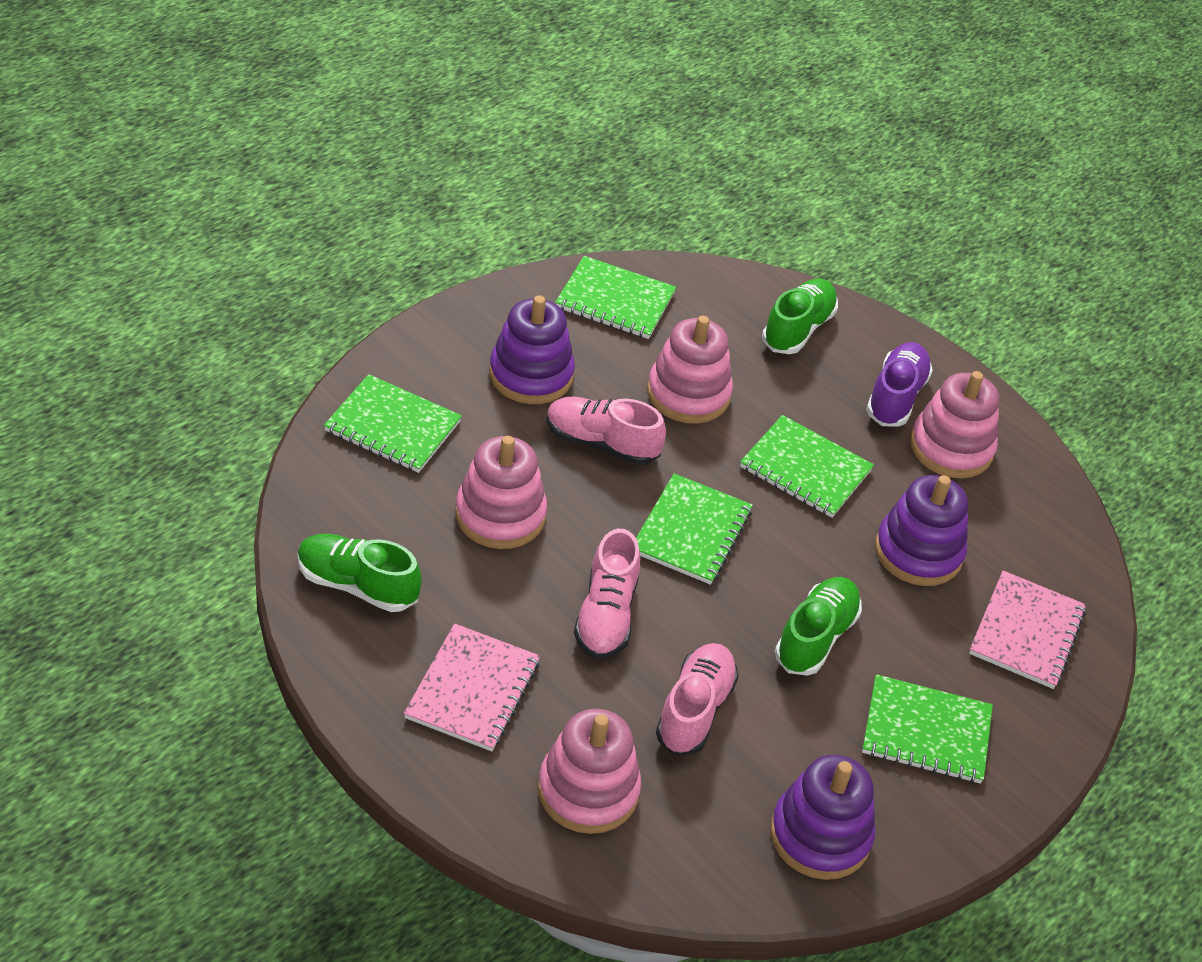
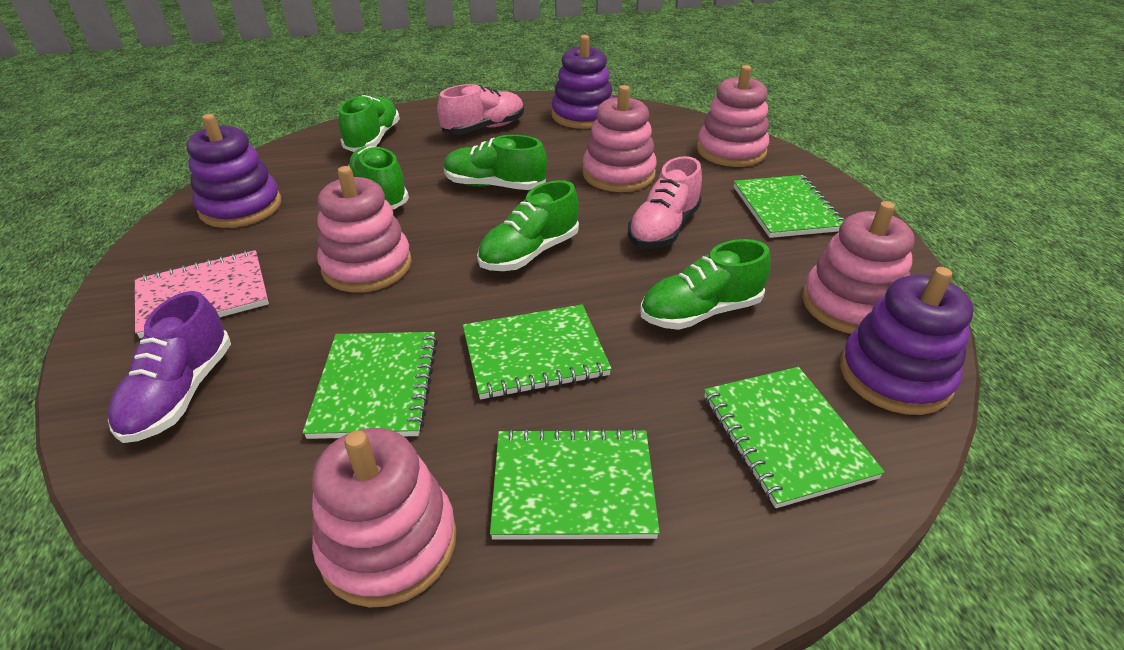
green shoe: [297,534,422,612] [762,279,838,354] [775,577,862,676] = 3 -> [339,95,400,152] [348,146,409,210] [444,135,547,190] [477,180,579,271] [640,239,771,330] = 5
pink notebook: [404,624,540,751] [969,571,1086,689] = 2 -> [135,250,269,338] = 1
pink shoe: [547,397,666,465] [574,529,640,659] [656,643,738,755] = 3 -> [437,84,524,134] [628,156,702,248] = 2
pink stacking toy: [455,436,547,549] [538,709,642,834] [647,316,733,424] [910,371,999,479] = 4 -> [312,428,457,608] [317,166,412,292] [582,85,657,192] [697,65,769,167] [802,201,915,334] = 5

